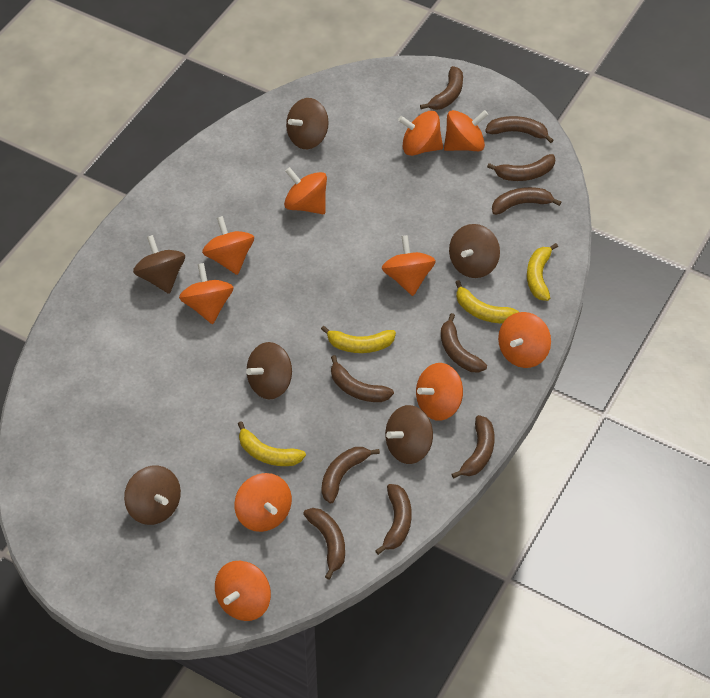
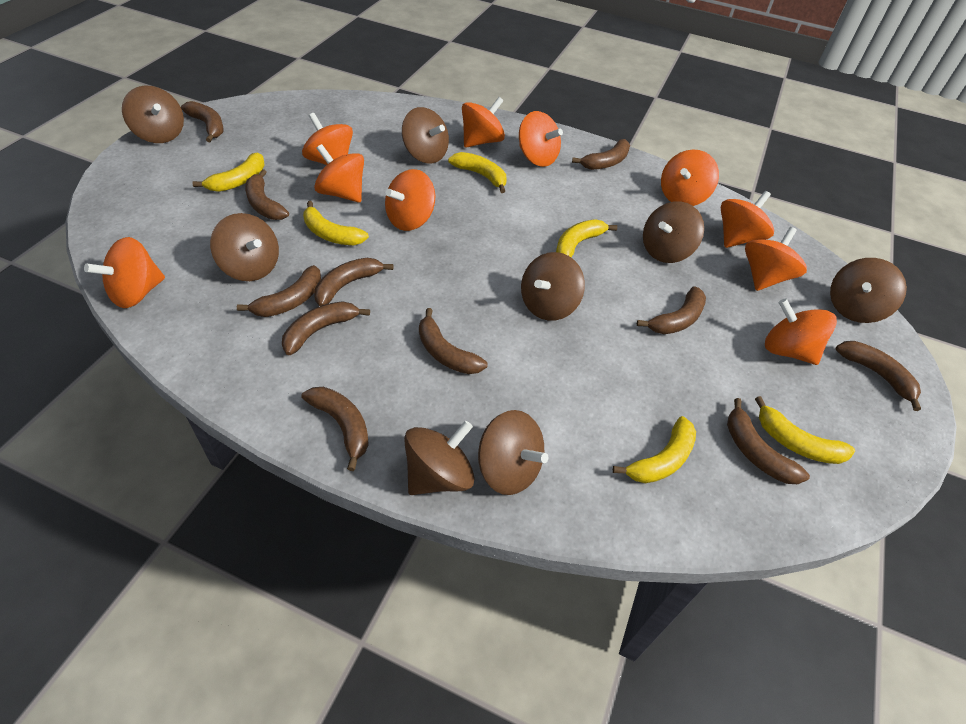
brown banana: [303,508,345,580] [321,447,380,504] [331,355,394,402] [375,484,412,555] [420,66,463,110] [441,313,487,372] [451,415,495,478] [485,116,553,143] [487,154,555,181] [492,187,561,215] = 10 -> [181,101,224,142] [237,265,321,317] [245,169,289,220] [282,301,370,355] [301,387,369,471] [314,258,393,306] [419,308,487,374] [572,139,630,170] [637,286,706,334] [727,398,810,484] [836,341,921,411] = 11
brown spinning top: [124,466,181,525] [133,235,185,294] [246,342,292,399] [286,98,329,149] [385,405,433,464] [449,224,500,278] = 6 -> [122,85,184,143] [210,213,279,281] [402,107,449,164] [404,421,475,495] [478,410,548,495] [521,252,585,321] [643,201,704,263] [830,258,907,323] = 8
yellow banana: [238,421,306,466] [321,326,396,353] [455,280,519,323] [527,243,558,301] = 4 -> [192,152,265,192] [303,201,369,245] [448,152,507,193] [556,219,617,257] [613,416,696,483] [755,396,855,464] = 6

